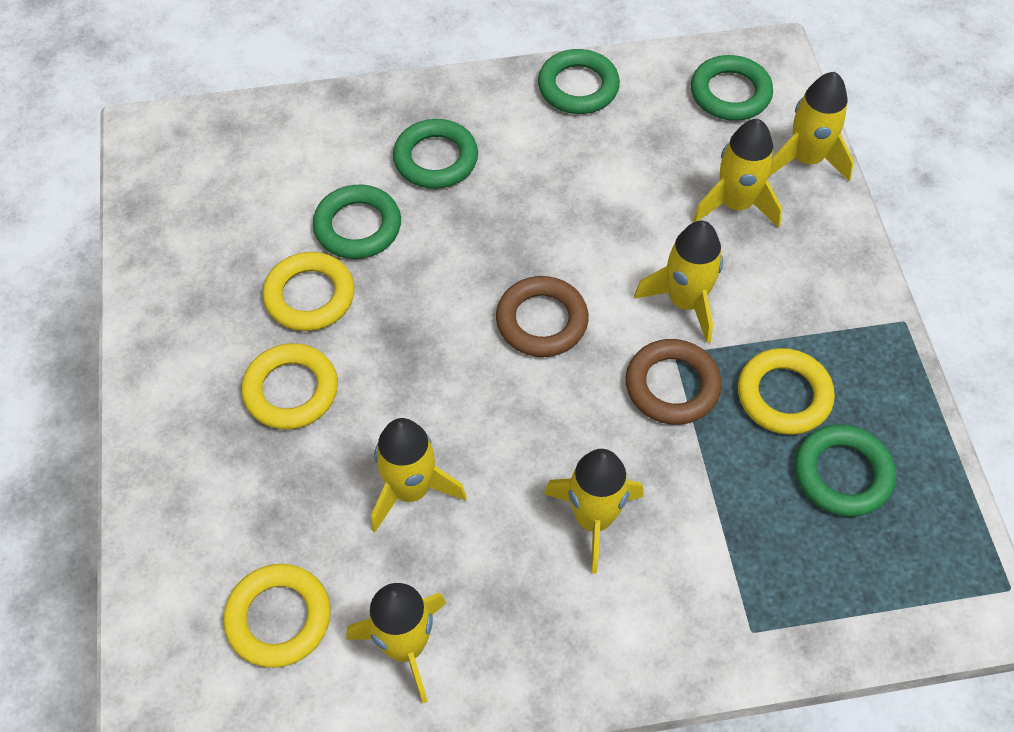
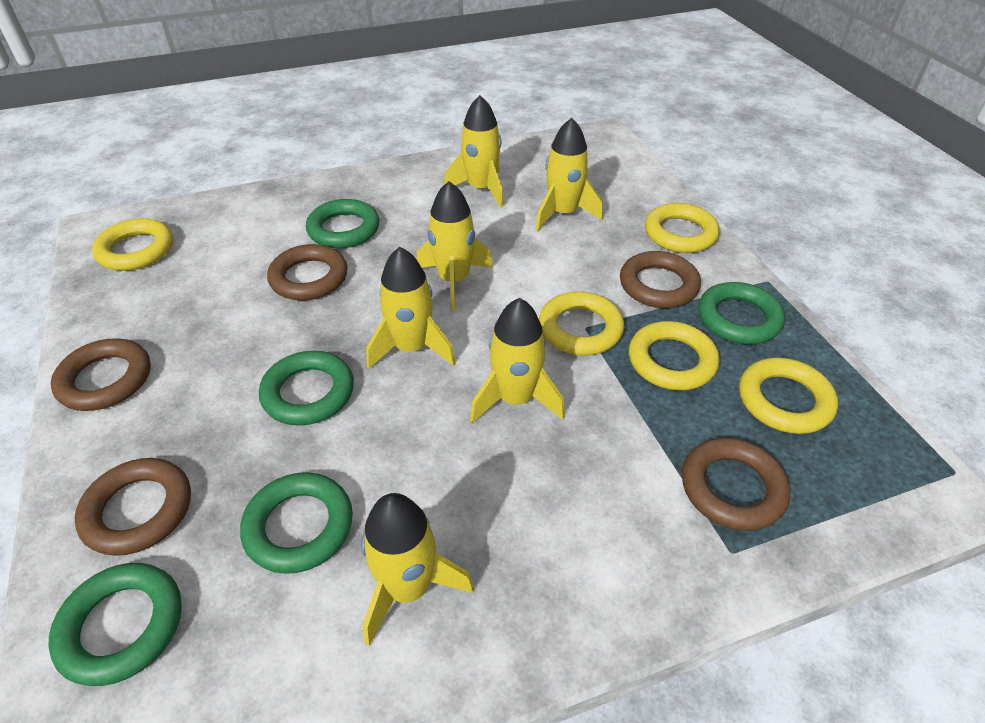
brown ring: [496,276,589,357] [626,339,722,425] = 2 -> [51,338,151,411] [75,458,191,556] [267,244,348,300] [620,251,701,308] [682,438,791,531] = 5
yellow ring: [223,564,331,668] [242,343,338,430] [263,252,355,331] [738,348,835,435] = 4 -> [92,218,173,271] [539,291,624,355] [629,321,720,390] [645,203,720,253] [739,358,838,434] = 5

